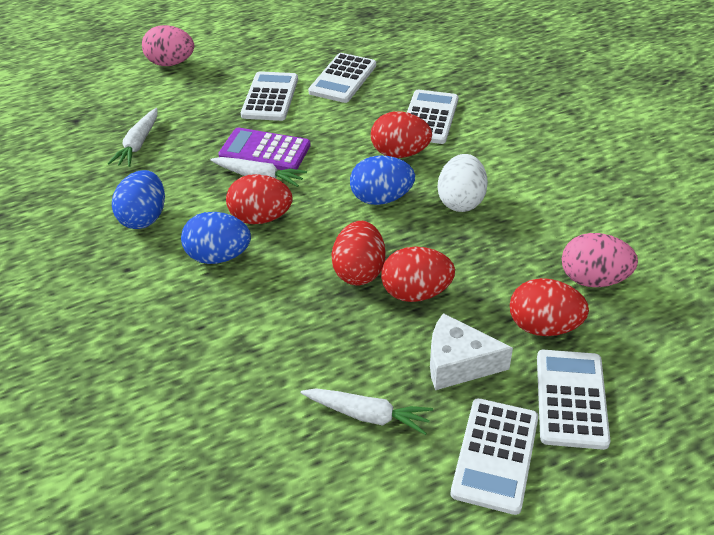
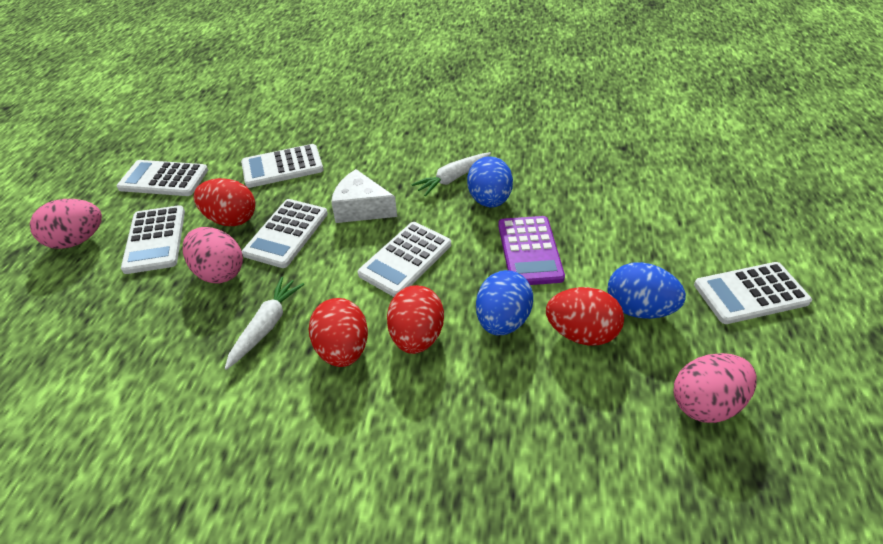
pink egg: [142,25,194,66] [562,233,638,287] = 2 -> [30,199,102,249] [183,227,243,283] [674,353,757,423] = 3
red egg: [226,174,293,224] [331,221,385,285] [371,111,432,158] [381,247,455,302] [510,278,589,336] = 5 -> [194,178,255,226] [309,298,368,367] [387,285,444,354] [546,287,624,346] = 4
white calculator: [241,71,298,121] [308,53,376,103] [407,89,458,144] [451,398,539,515] [537,350,610,450] = 5 -> [117,160,208,196] [121,205,185,274] [241,144,324,188] [242,199,328,268] [358,222,451,297] [694,262,812,324] = 6
white carrot: [108,108,157,167] [210,157,307,187] [301,388,433,435] = 3 -> [225,277,304,370] [411,152,491,196] = 2
white egg: [438,154,488,212] = 1 -> none = 0

